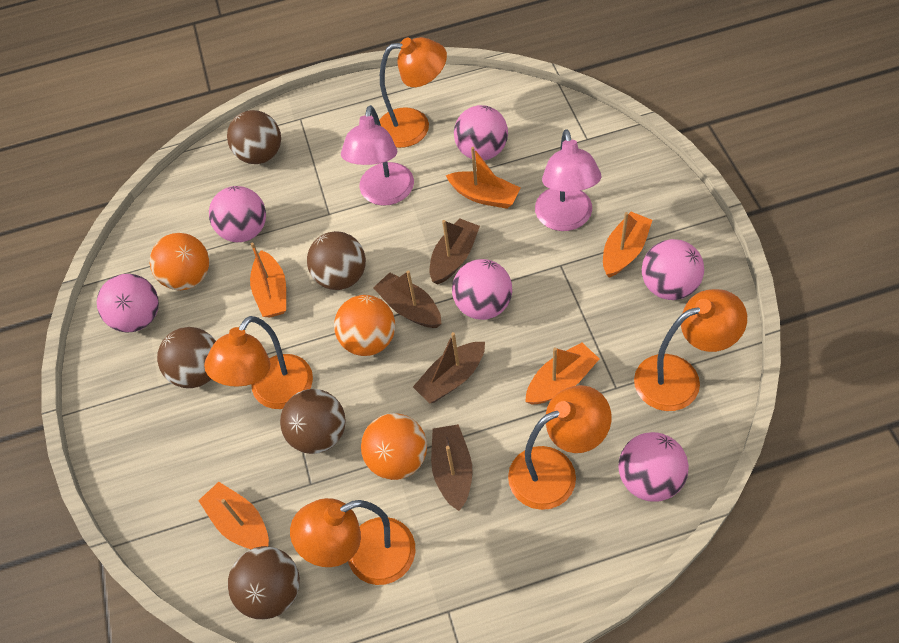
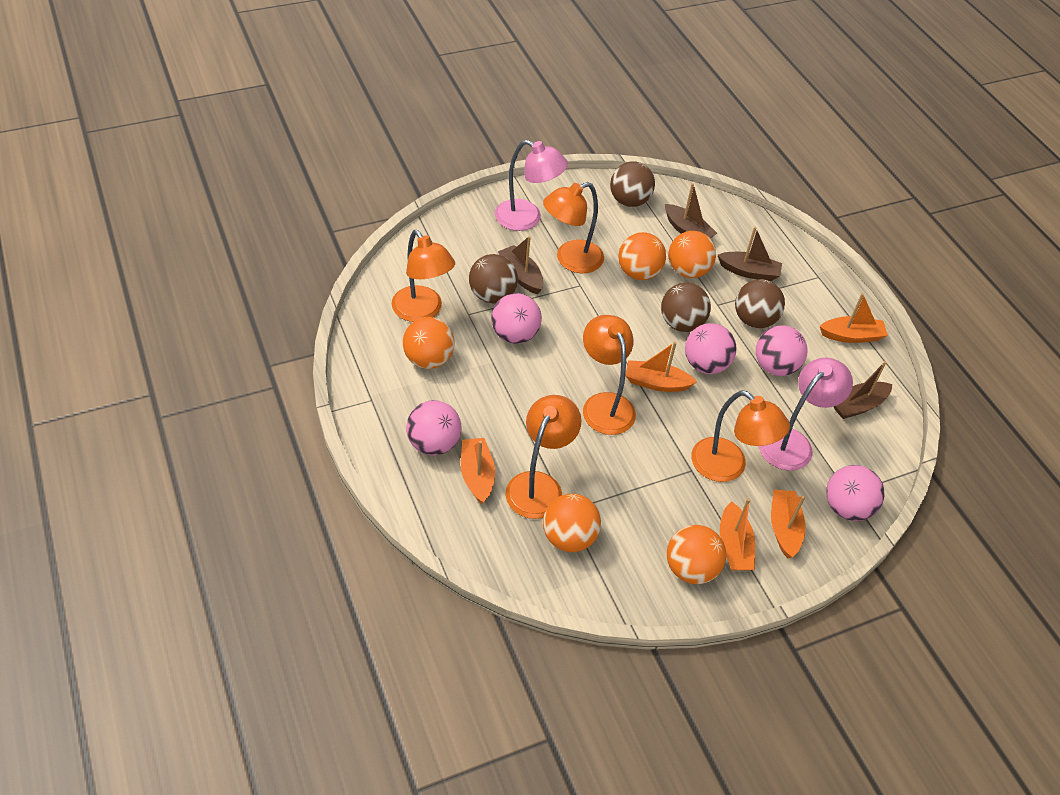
brown ball: [157,327,216,388] [227,110,281,164] [228,546,300,619] [280,389,346,454] [307,231,366,290] = 5 -> [469,254,518,303] [610,161,655,207] [661,283,711,332] [735,279,785,328] = 4
orange ball: [150,233,209,290] [334,295,395,356] [361,413,427,480] = 3 -> [403,317,454,369] [543,494,601,552] [618,232,666,280] [667,525,726,584] [668,231,716,278] = 5
pink ball: [97,274,159,333] [209,186,266,242] [452,259,512,320] [454,105,508,160] [619,432,689,502] [642,239,704,300] = 6 -> [406,400,461,455] [491,293,542,344] [685,323,736,374] [756,325,808,376] [826,465,884,521] = 5

